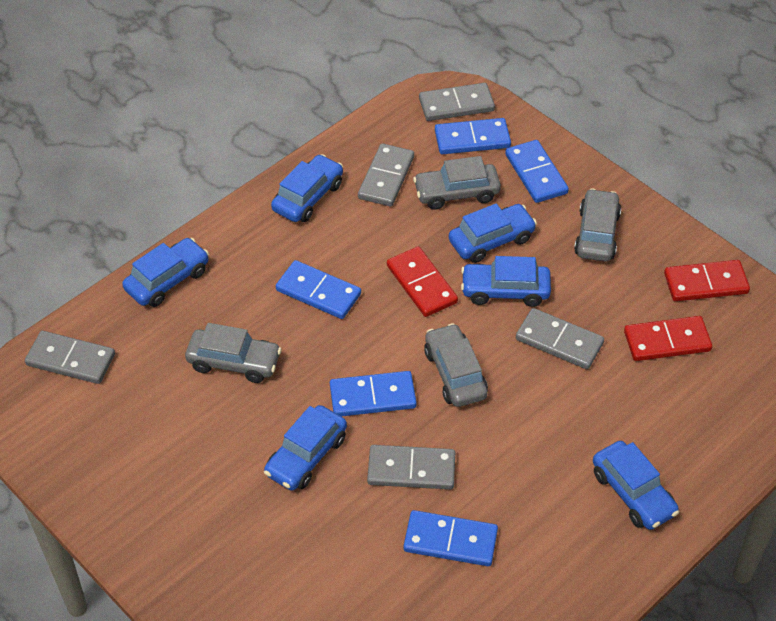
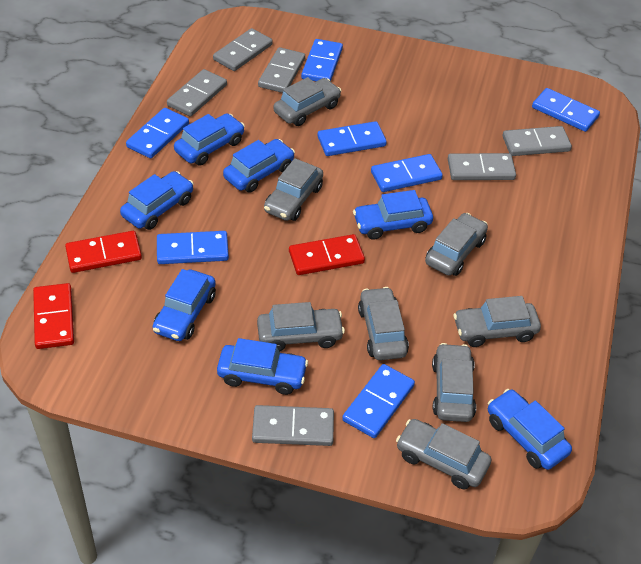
blue car: [122,238,209,307] [264,405,347,491] [271,154,343,222] [449,204,537,263] [461,256,551,307] [593,441,679,530] = 6 -> [120,171,194,230] [153,269,216,341] [174,113,245,166] [217,338,308,395] [223,139,295,193] [353,190,433,240] [488,389,572,470] = 7
blue domino: [276,260,361,319] [330,371,417,416] [403,510,498,566] [435,118,511,154] [505,140,569,203] = 5 -> [126,108,189,158] [157,231,229,264] [301,39,343,81] [318,121,387,156] [342,364,415,438] [371,154,443,192] [532,88,600,132] = 7
grey car: [185,323,282,383] [413,156,501,210] [424,323,488,407] [574,189,621,261] = 4 -> [257,302,345,351] [264,158,323,221] [274,77,341,126] [358,287,409,360] [396,419,491,489] [425,213,488,276] [432,343,476,422] [453,296,541,347] = 8
grey domino: [25,331,115,384] [358,143,414,207] [367,445,455,489] [419,83,495,121] [516,308,604,369] = 5 -> [167,69,227,117] [213,28,273,71] [252,405,334,446] [258,47,305,93] [448,153,516,180] [503,126,572,156] = 6

